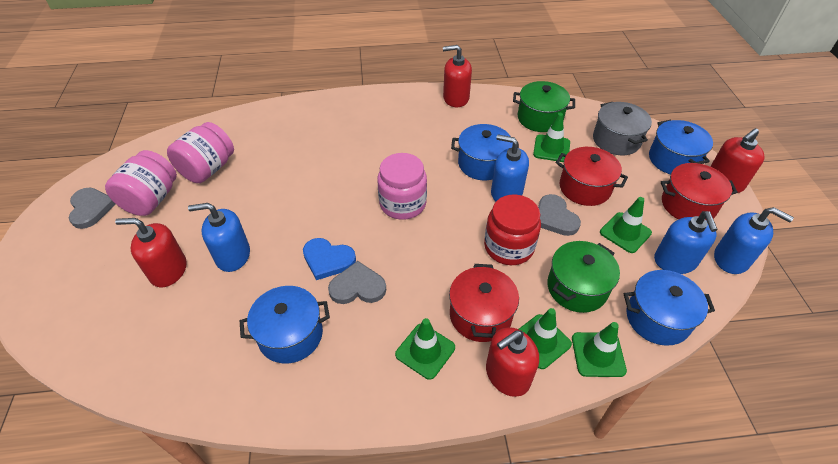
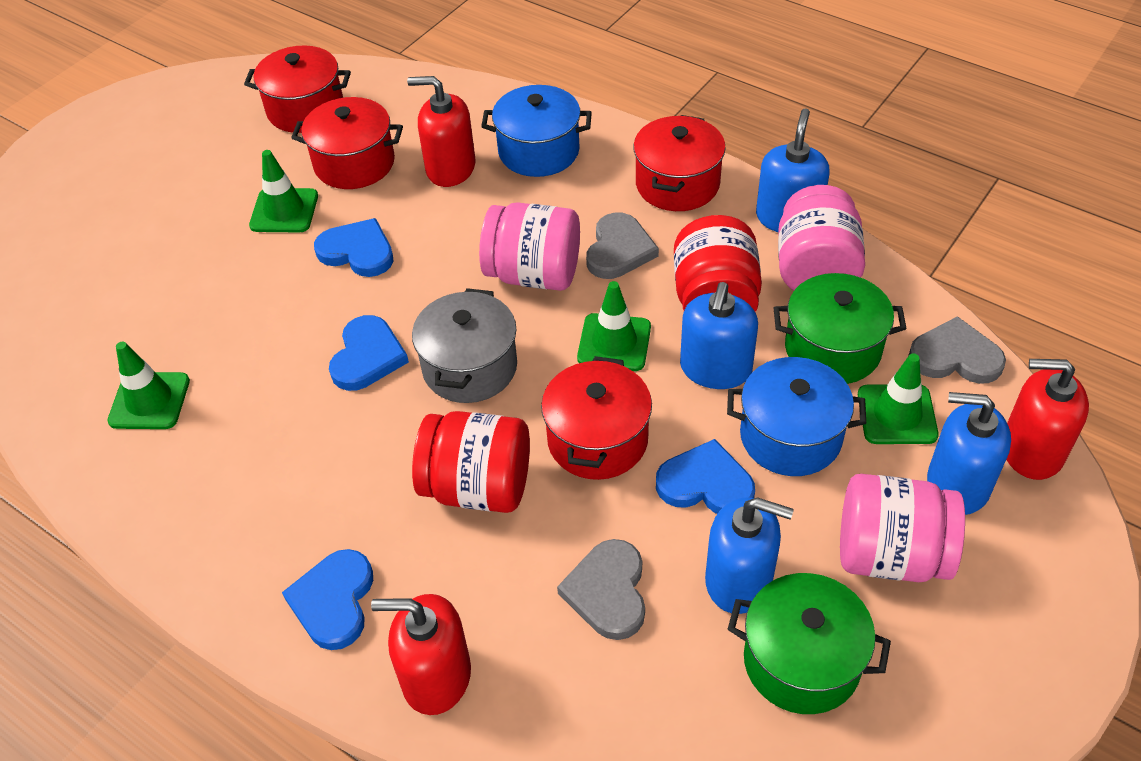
blue heart: [303,238,356,280] = 1 -> [282,549,373,650] [314,218,393,277] [329,315,409,391] [656,439,755,514] = 4
blue pot: [240,286,330,364] [451,124,519,180] [624,270,715,346] [649,120,713,174] = 4 -> [481,85,592,177] [727,357,866,476] = 2
green traffic cone: [395,318,455,380] [519,308,572,369] [533,113,570,162] [572,322,627,377] [600,197,652,253] = 5 -> [107,342,190,429] [249,150,318,233] [577,281,651,371] [858,353,939,444] = 4
red jar: [484,195,541,265] = 1 -> [412,411,530,513] [674,215,762,312] = 2
red pot: [449,264,519,342] [556,147,628,206] [660,163,738,221] = 3 -> [244,45,351,133] [291,97,403,189] [541,356,652,480] [633,115,726,211] = 4
red soap dispenser: [115,218,187,288] [443,45,472,107] [486,327,539,397] [710,128,765,193] = 4 -> [371,594,471,715] [407,76,475,187] [1006,359,1089,480] = 3

